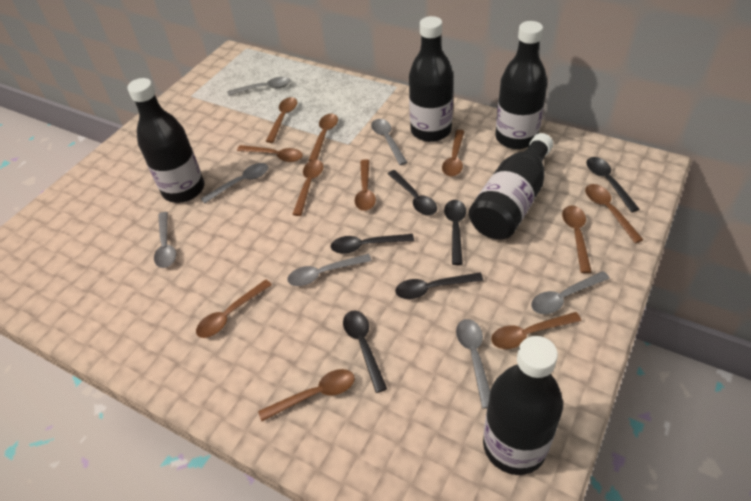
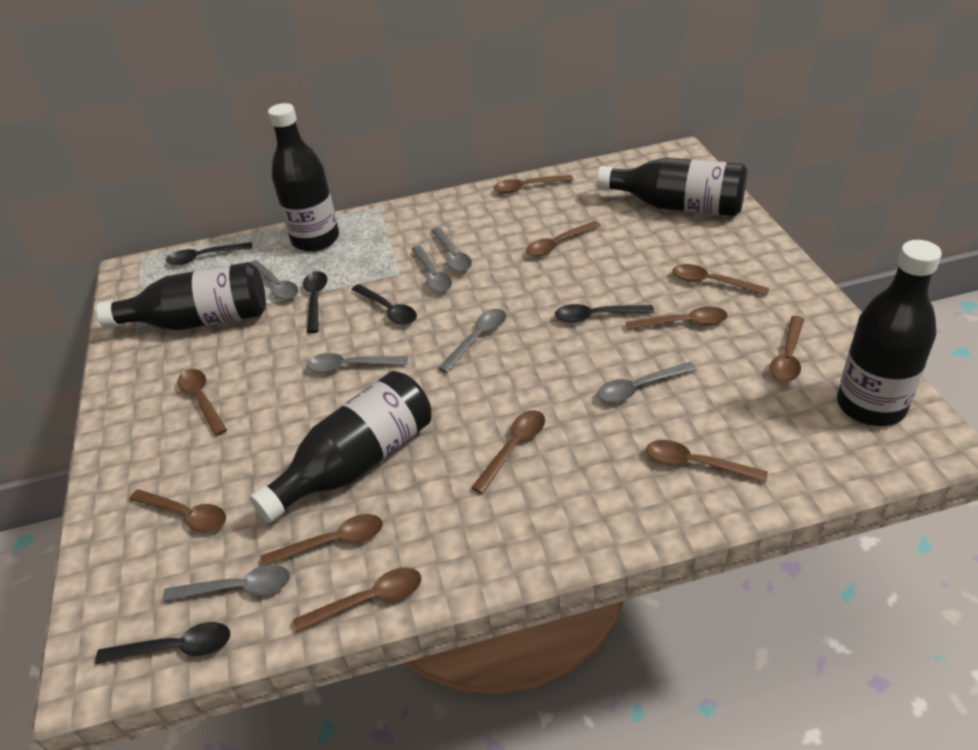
black spoon: [331,234,414,254] [343,310,387,393] [388,170,437,215] [395,273,483,299] [444,200,466,265] [586,157,640,213] = 6 -> [95,622,230,664] [166,242,252,265] [303,271,327,334] [352,284,417,325] [555,304,654,323] = 5

